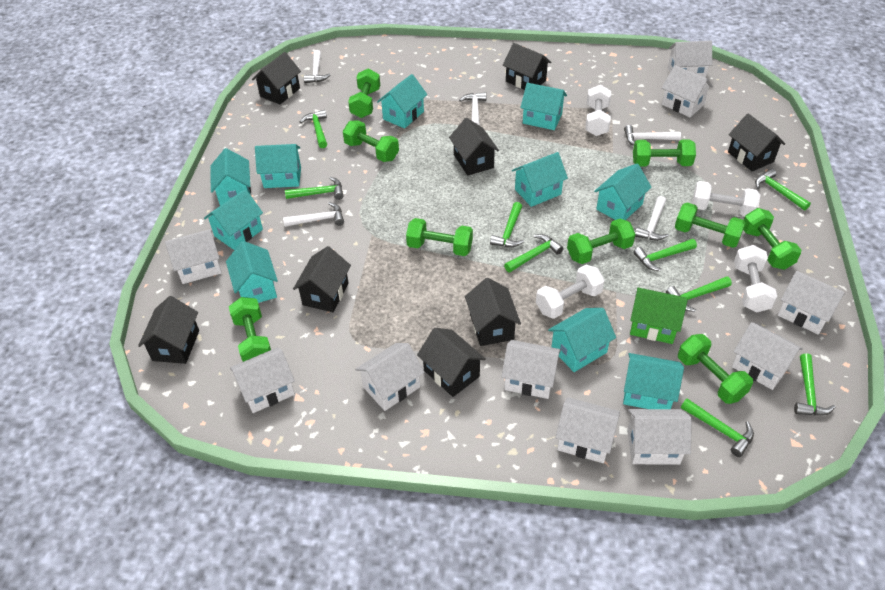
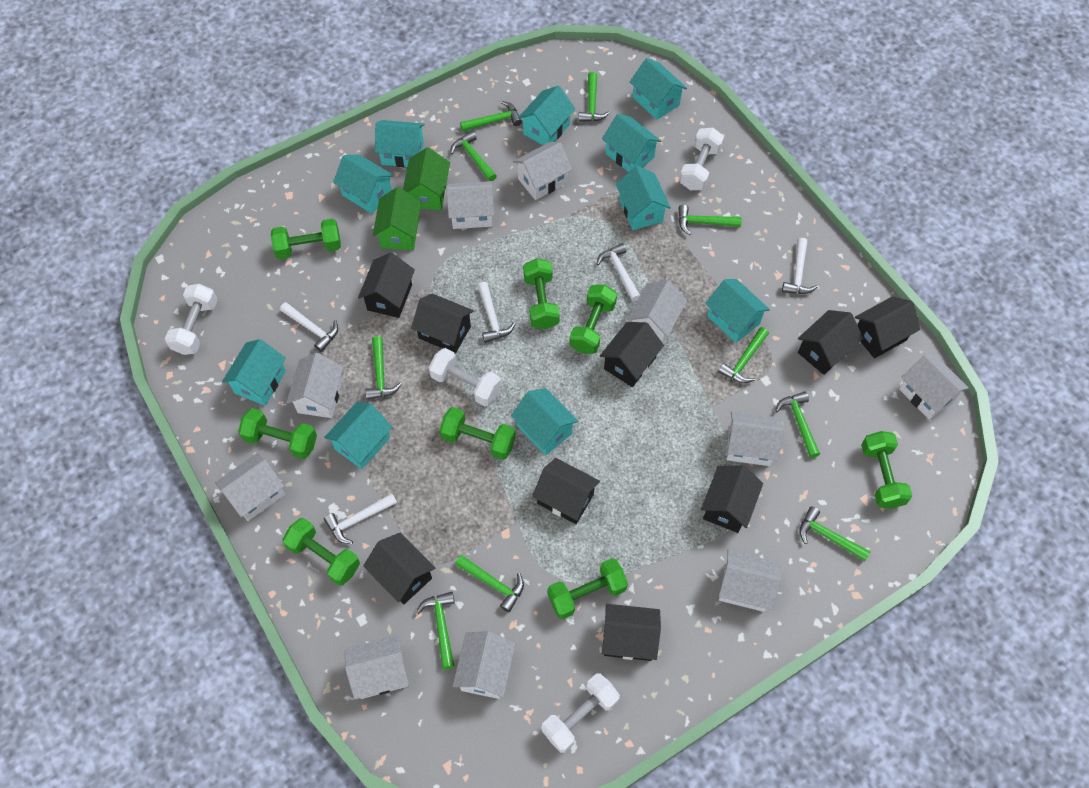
black house: [138,296,199,364] [252,52,301,104] [293,246,351,312] [417,328,486,397] [449,118,499,176] [465,278,521,346] [503,43,551,90] [728,113,785,172] = 8 -> [358,253,415,318] [363,533,435,604] [411,293,474,354] [532,458,600,524] [600,322,664,387] [602,604,661,661] [701,465,763,533] [798,310,863,375] [855,296,920,358] = 9
green dumbbell: [229,297,271,362] [343,120,399,162] [348,69,380,118] [406,218,473,256] [567,219,636,264] [633,139,696,166] [675,203,745,248] [678,334,753,404] [743,208,801,270] = 9 -> [238,408,317,459] [271,219,341,260] [282,518,360,586] [439,407,516,460] [523,258,560,329] [547,558,628,619] [569,285,617,354] [861,431,912,509] = 8
green hammer: [285,177,344,200] [300,110,327,148] [490,202,524,247] [504,234,564,273] [633,239,697,271] [666,276,732,312] [681,398,754,457] [755,169,811,210] [794,353,836,416] = 9 -> [365,336,401,400] [416,592,455,669] [450,131,497,181] [455,555,524,612] [460,101,522,132] [578,72,610,122] [678,205,742,235] [718,327,769,383] [775,391,820,458] [799,506,871,561] = 10
green house: [630,288,688,344] = 1 -> [373,187,421,250] [403,147,450,210] = 2

